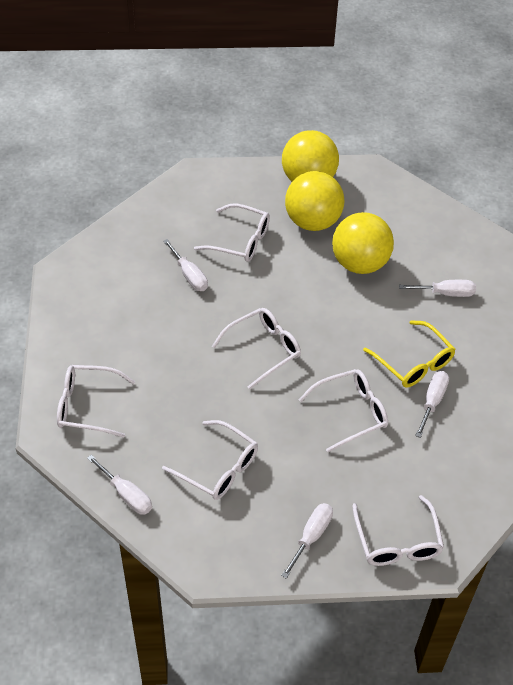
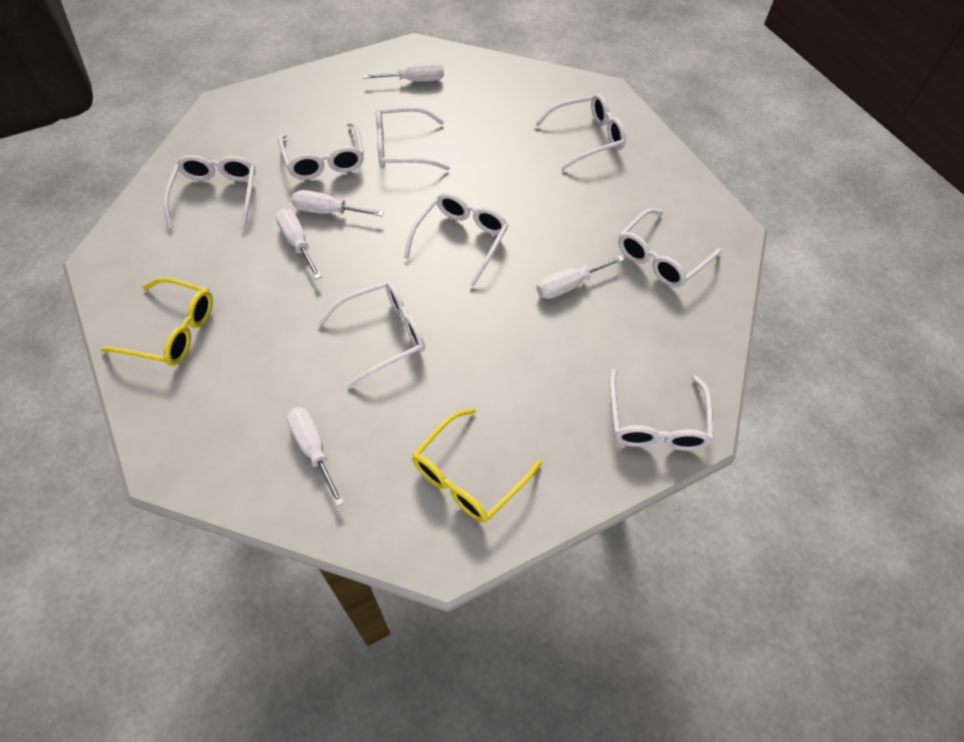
white glasses: [57,365,136,438] [162,420,258,500] [194,203,270,262] [212,308,301,389] [299,369,388,452] [352,495,444,566] = 6 -> [163,155,255,230] [278,122,364,180] [318,281,425,387] [376,107,450,170] [404,193,508,287] [535,94,626,170] [610,369,713,451] [618,208,721,288] = 8
yellow ball: [282,130,339,181] [285,171,345,231] [332,212,394,274] = 3 -> none = 0
yellow glasses: [363,320,456,388] = 1 -> [100,277,213,366] [412,408,542,523] = 2

